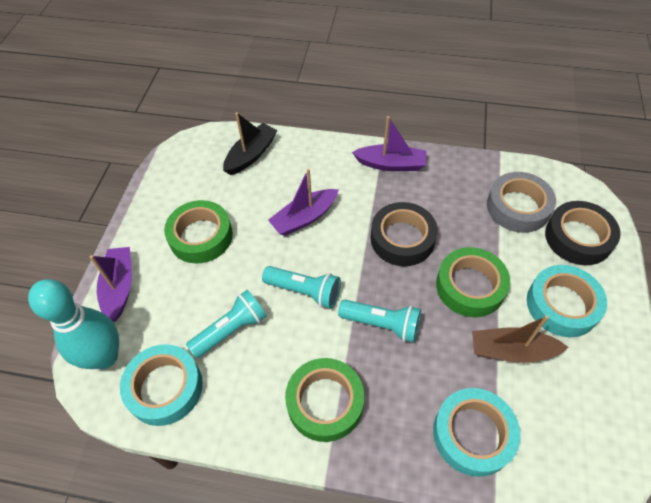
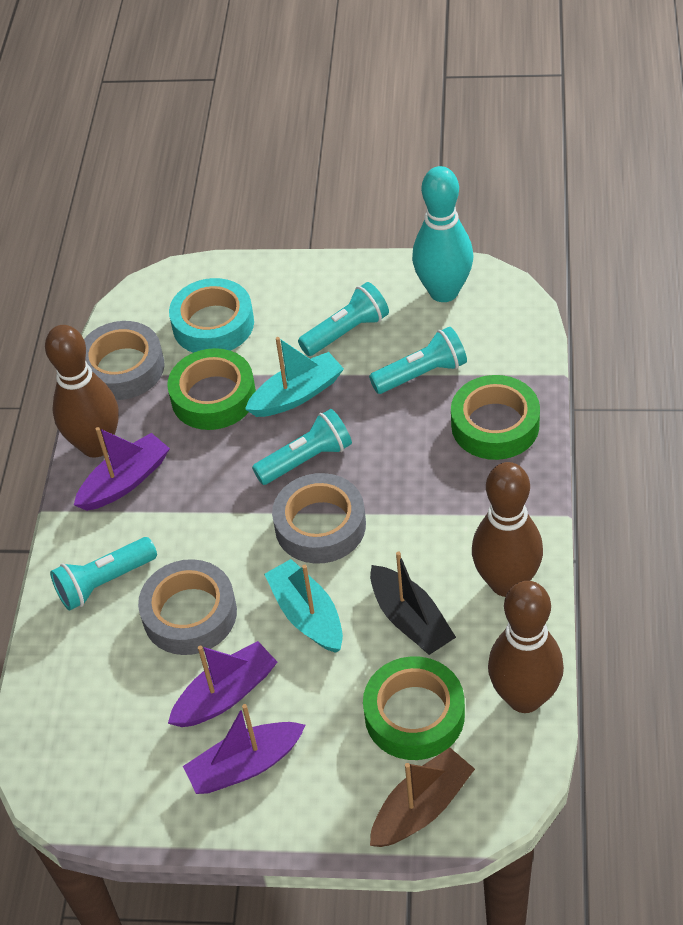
black tape: [370,202,438,266] [545,201,621,265] = 2 -> none = 0
brown bowling pin: none = 0 -> [45,325,119,458] [472,462,543,597] [488,581,564,713] = 3
grey tape: [487,172,556,233] = 1 -> [84,321,164,400] [138,559,237,655] [272,473,366,564] = 3
turquoise boat: none = 0 -> [245,337,344,417] [264,559,343,653] = 2
turquoise flashlight: [186,290,267,358] [262,266,341,309] [338,300,421,343] = 3 -> [50,537,157,611] [252,409,352,485] [298,282,389,356] [369,327,467,394] = 4
turquoise tape: [120,344,203,426] [433,388,520,477] [527,265,607,337] = 3 -> [169,278,254,353] = 1

